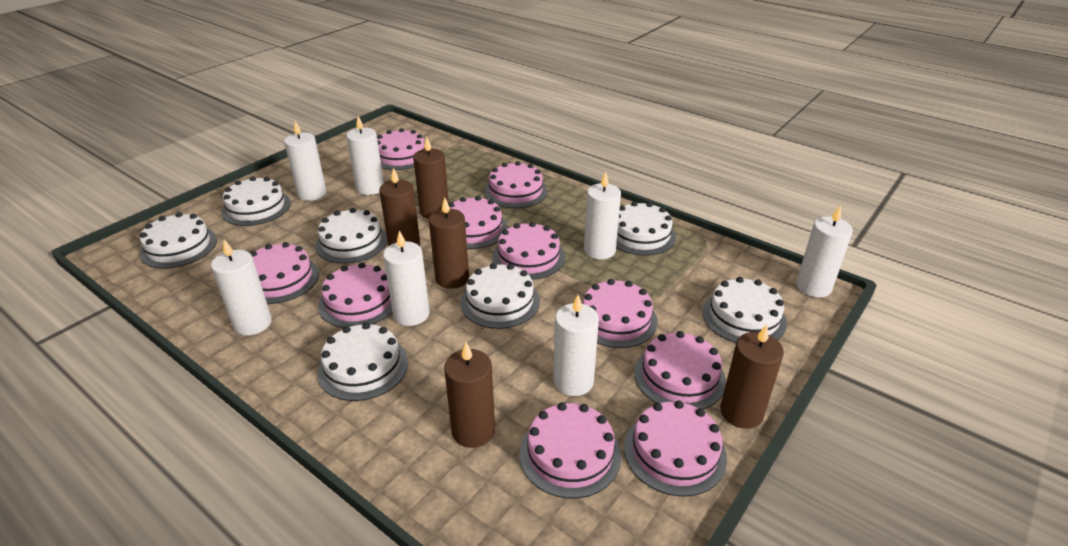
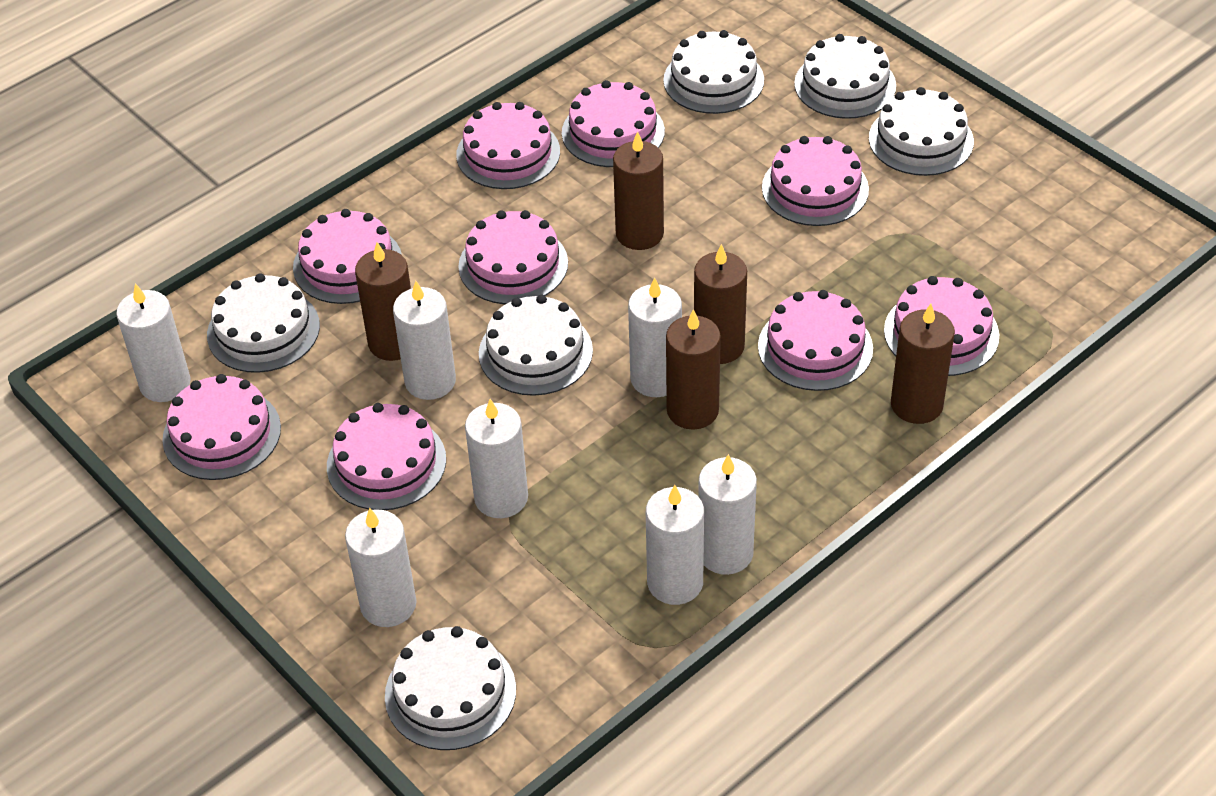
pink cake: [250,242,319,304] [318,262,393,328] [377,128,425,170] [448,196,508,249] [484,161,548,208] [492,222,565,280] [520,402,621,498] [582,279,658,348] [624,400,727,497] [634,331,726,409] = 10 -> [162,374,281,480] [293,209,402,304] [327,403,446,510] [456,102,560,189] [458,210,568,304] [562,80,665,167] [758,290,873,391] [762,136,869,226] [884,276,999,376] = 9
white cake: [139,212,217,268] [221,176,291,226] [315,208,387,264] [317,322,408,401] [460,263,540,329] [616,201,676,255] [703,277,787,343] = 7 -> [207,273,320,373] [385,626,516,750] [479,295,593,396] [663,30,764,114] [794,34,896,119] [869,87,974,176] = 6

